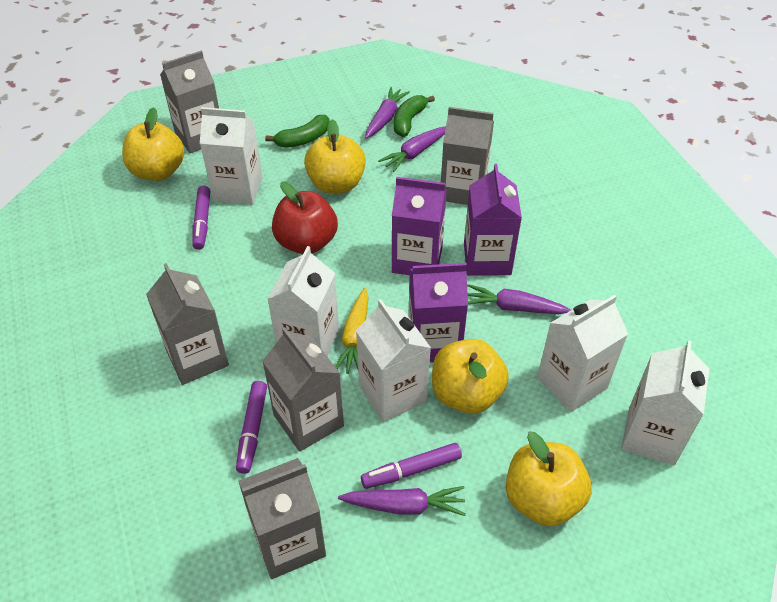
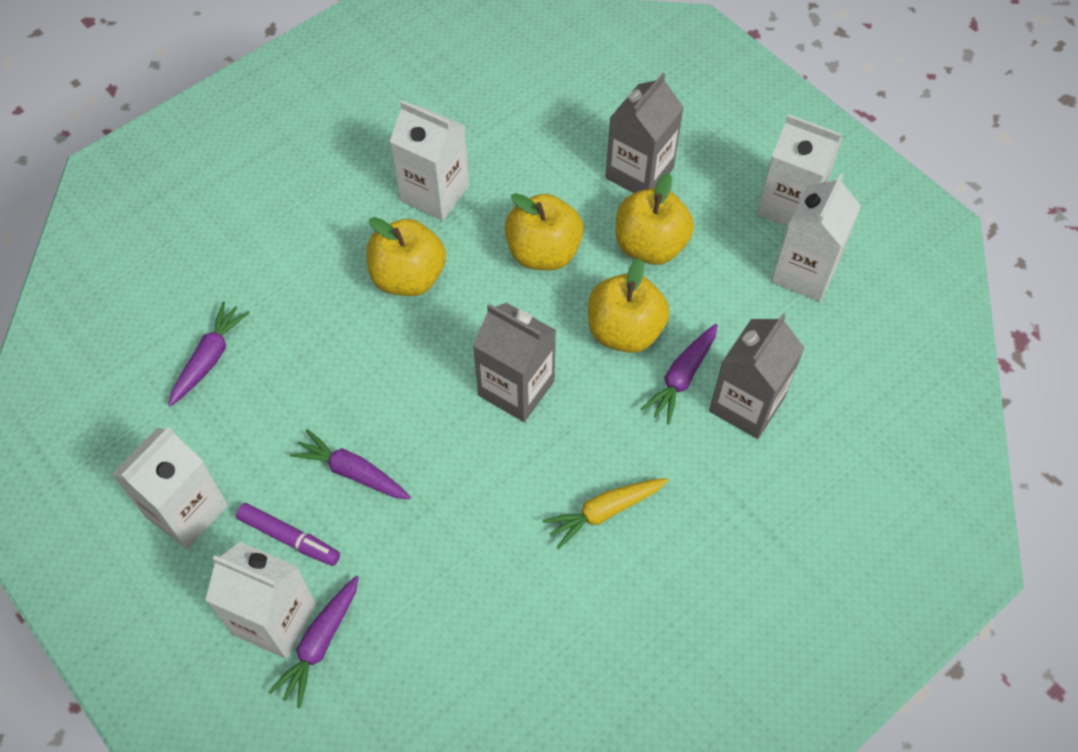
green banana: [265,115,330,148] [394,95,435,137] = 2 -> none = 0
grey carton: [146,263,229,385] [160,51,219,153] [238,458,326,579] [262,327,344,452] [441,107,494,205] = 5 -> [473,303,556,422] [605,73,684,193] [709,314,805,439] = 3
purple carton: [392,177,447,275] [408,263,468,362] [464,164,522,276] = 3 -> none = 0
purple marker: [192,186,210,250] [236,381,267,474] [361,443,462,489] = 3 -> [236,503,340,566] = 1
red apple: [272,181,338,254] = 1 -> none = 0

